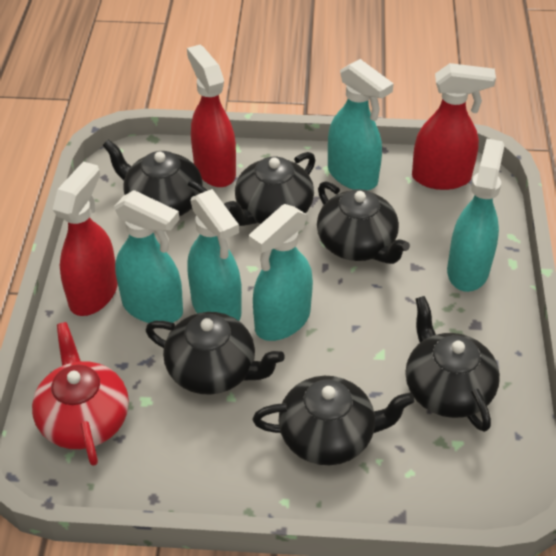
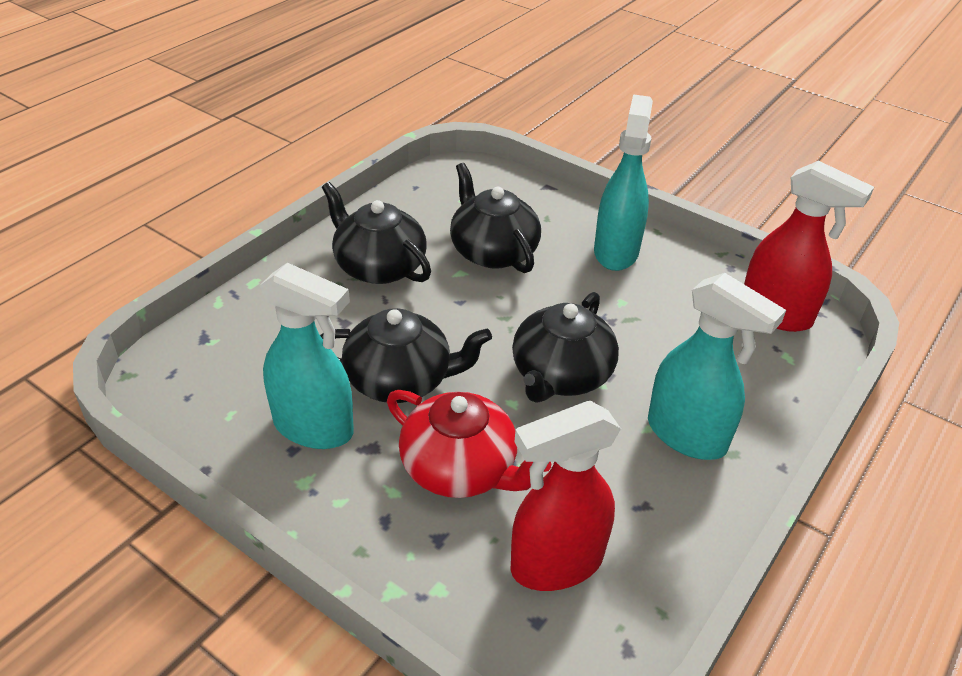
black teapot: [103,139,208,216] [146,312,285,395] [224,152,315,226] [253,376,414,465] [317,182,410,264] [405,296,500,432] = 6 -> [320,308,492,403] [322,182,431,284] [450,163,541,273] [512,292,619,403] = 4
red spray bottle: [53,161,118,316] [187,45,236,187] [412,63,496,190] = 3 -> [510,401,621,591] [744,161,874,332] = 2
turquoise spray bottle: [114,190,183,323] [187,189,242,321] [249,204,313,341] [328,59,394,190] [447,139,505,292] = 5 -> [260,263,354,449] [594,94,653,271] [648,273,786,460] = 3

